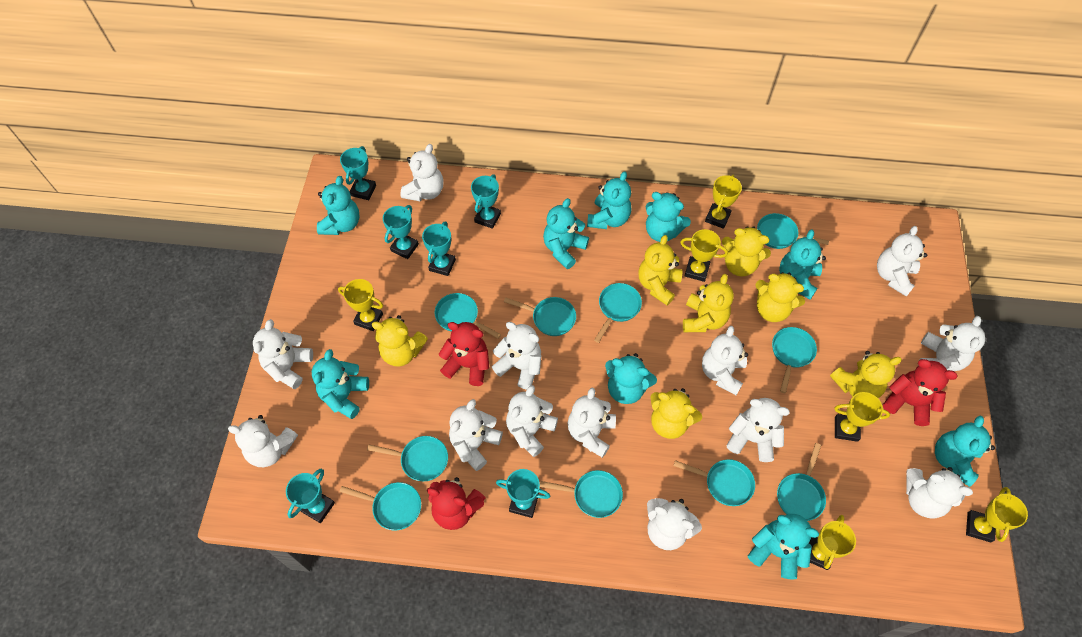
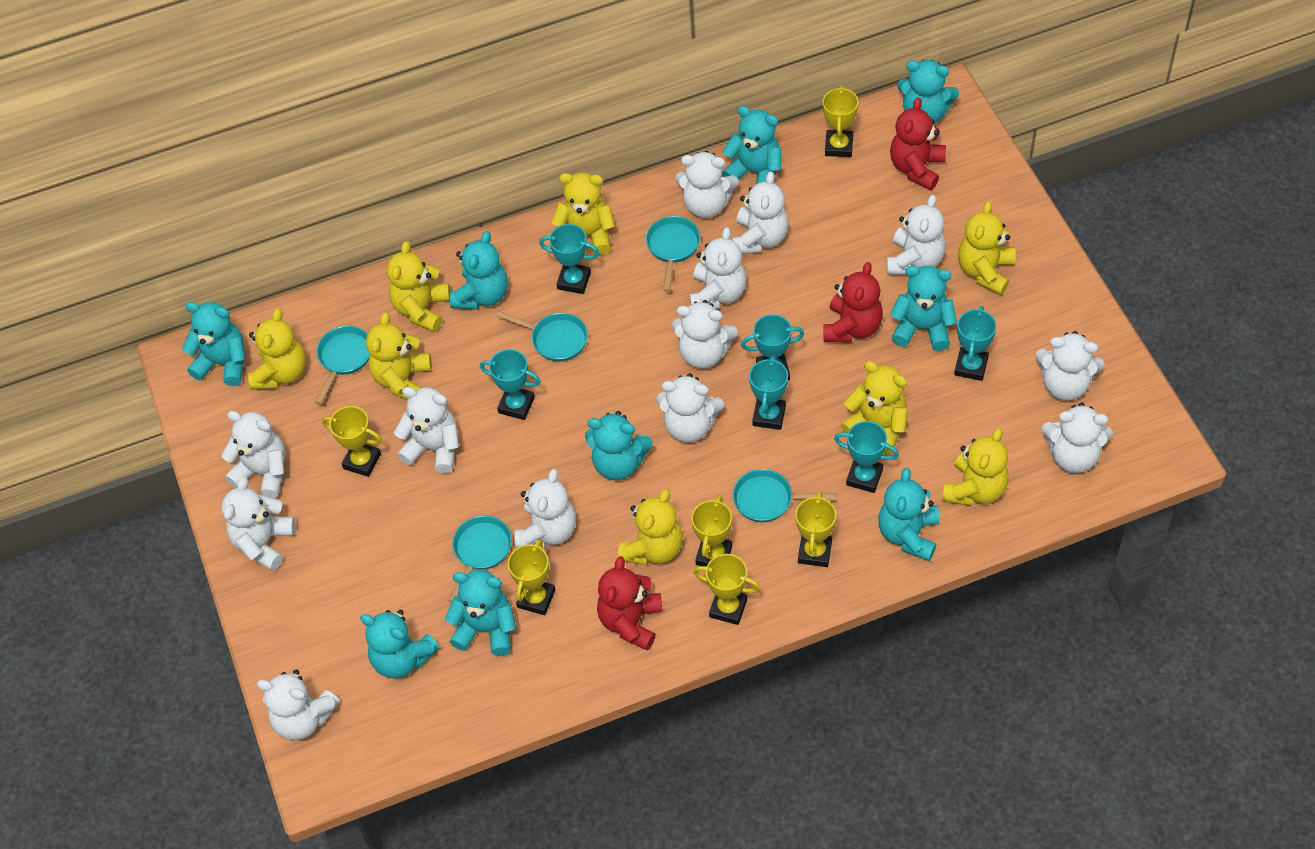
turquoise pan: [340,482,421,530] [367,436,448,481] [435,293,501,339] [504,297,576,336] [540,470,623,518] [594,283,642,343] [674,459,755,506] [757,213,829,249] [772,327,817,393] [777,443,826,521] = 10 -> [315,326,370,405] [448,515,512,603] [496,311,588,362] [646,216,700,292] [733,469,836,522] = 5
yellow teddy bear: [372,315,428,367] [638,235,683,305] [650,388,702,439] [683,274,734,332] [722,226,771,277] [755,272,805,322] [830,351,902,398] = 7 -> [248,309,306,390] [366,312,432,400] [387,241,451,332] [551,173,615,255] [618,489,683,565] [841,361,908,455] [942,428,1009,506] [958,201,1016,295] = 8

